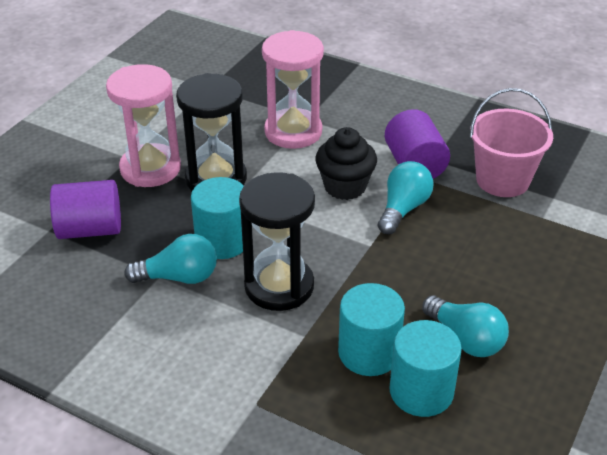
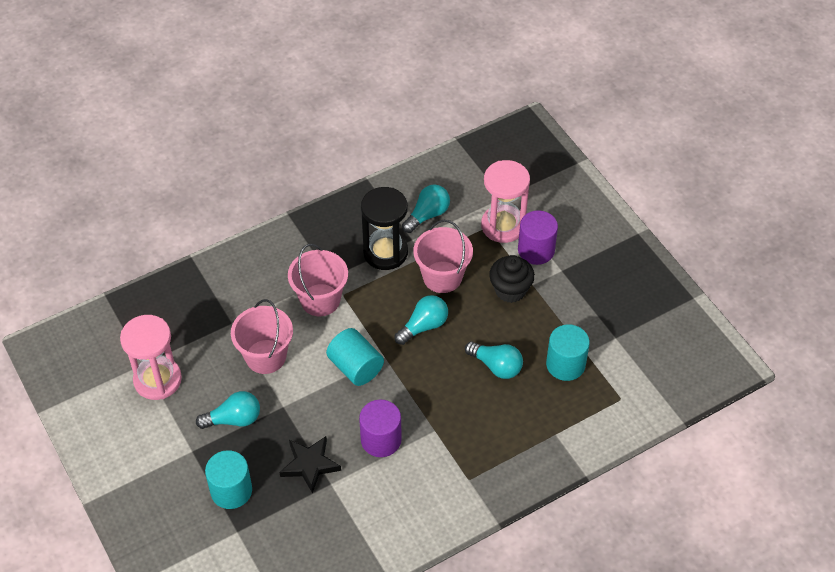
black hourglass: [176,73,247,191] [239,172,315,311] = 2 -> [361,187,408,270] = 1
black star: none = 0 -> [279,436,341,493] = 1
pink bucket: [470,88,553,197] = 1 -> [231,299,293,374] [288,244,348,316] [413,220,473,293] = 3
turquoise light bulb: [124,234,217,284] [378,161,434,234] [422,295,509,357] = 3 -> [196,391,260,429] [394,295,448,345] [402,184,450,233] [465,341,523,379] = 4

